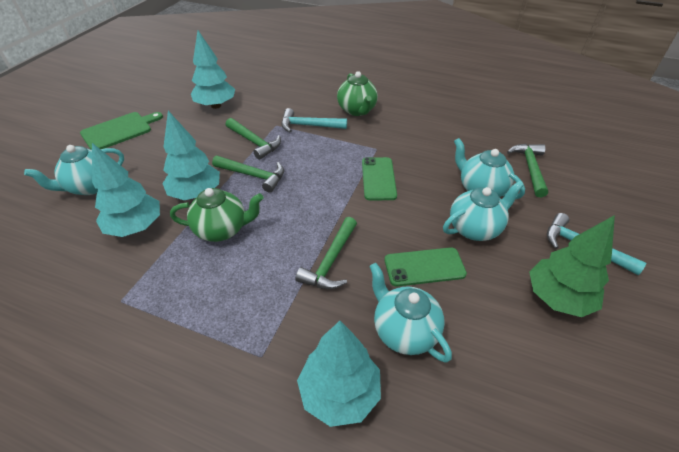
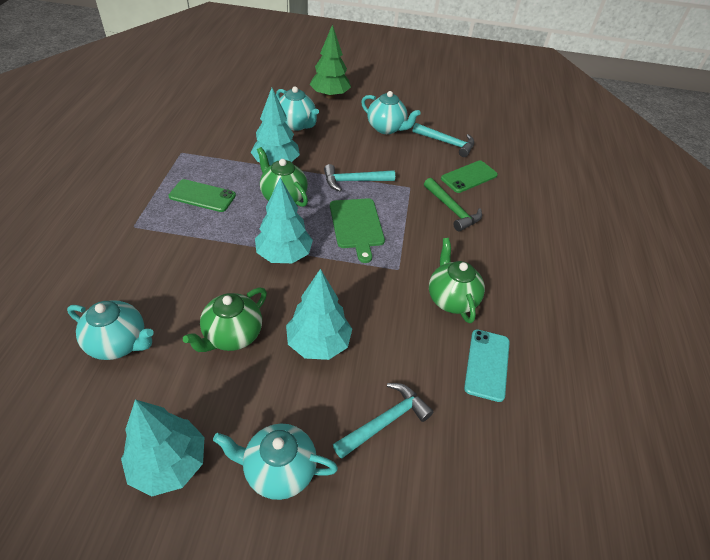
green hammer: [212,156,284,193] [226,118,281,160] [295,217,357,290] [507,144,548,197] = 4 -> [424,178,482,232] = 1
green teapot: [170,188,264,242] [337,71,378,116] = 2 -> [183,287,267,352] [257,147,308,207] [429,238,485,323] = 3
turquoise hammer: [282,108,347,132] [547,213,647,275] = 2 -> [324,164,395,192] [333,383,433,459] [413,123,474,157] = 3
turquoise phone: none = 0 -> [464,329,510,402] = 1

